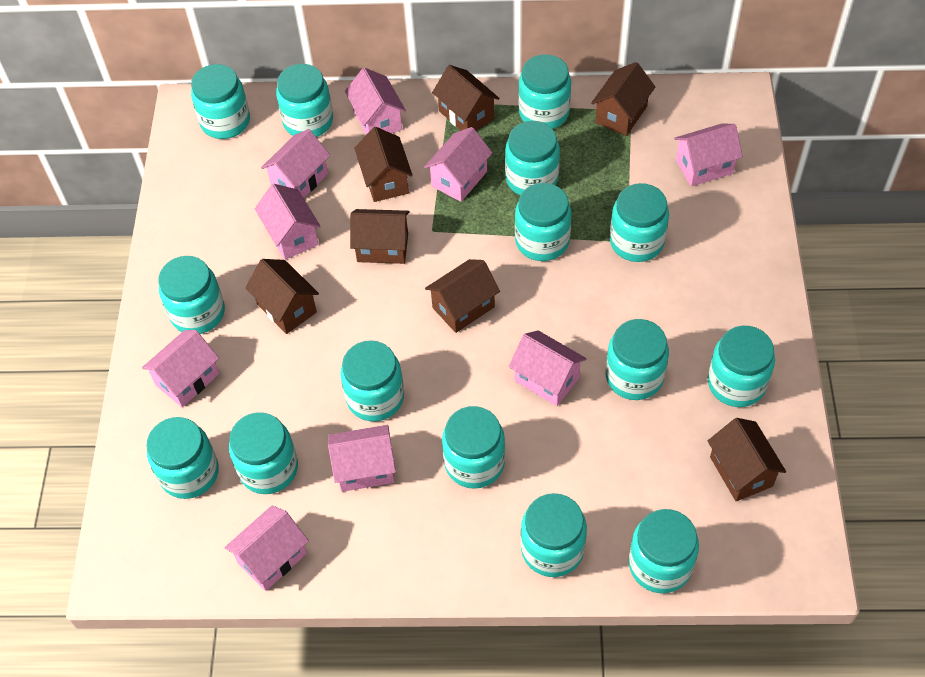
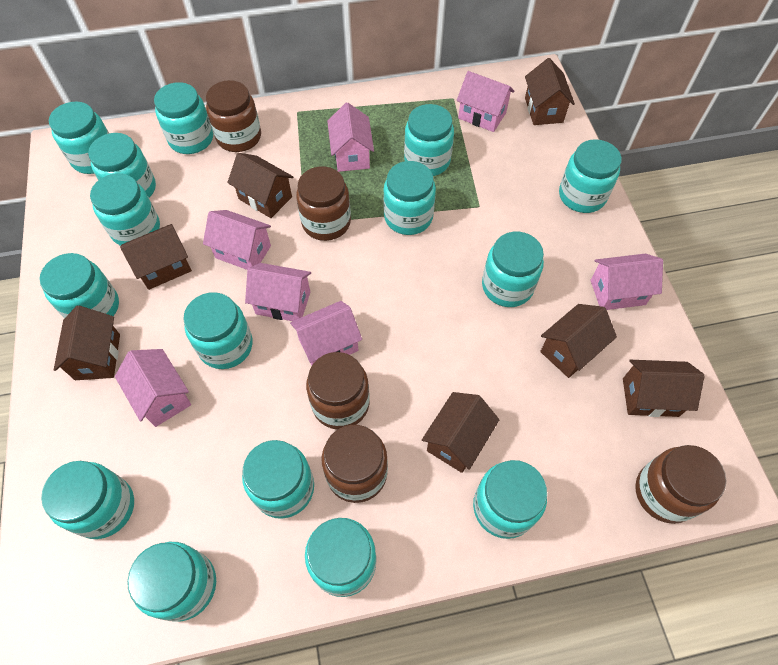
brown jar: none = 0 -> [206,80,261,152] [296,166,351,241] [306,352,370,430] [322,425,388,503] [635,445,726,524] = 5
pink house: [142,330,219,407] [225,506,309,591] [255,184,321,260] [261,129,330,198] [328,425,396,492] [345,68,406,135] [424,127,492,202] [509,330,586,406] [674,124,743,186] = 9 -> [115,349,191,427] [203,210,271,270] [245,263,311,321] [290,301,362,365] [327,102,374,172] [457,71,514,132] [591,254,663,310] = 7

